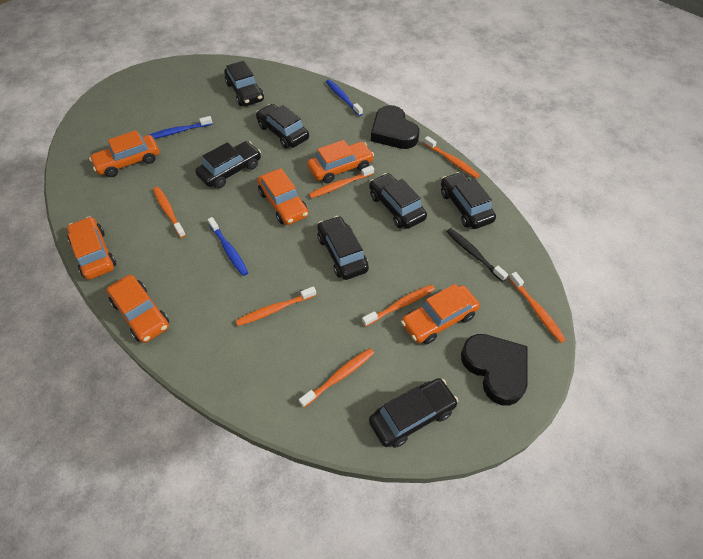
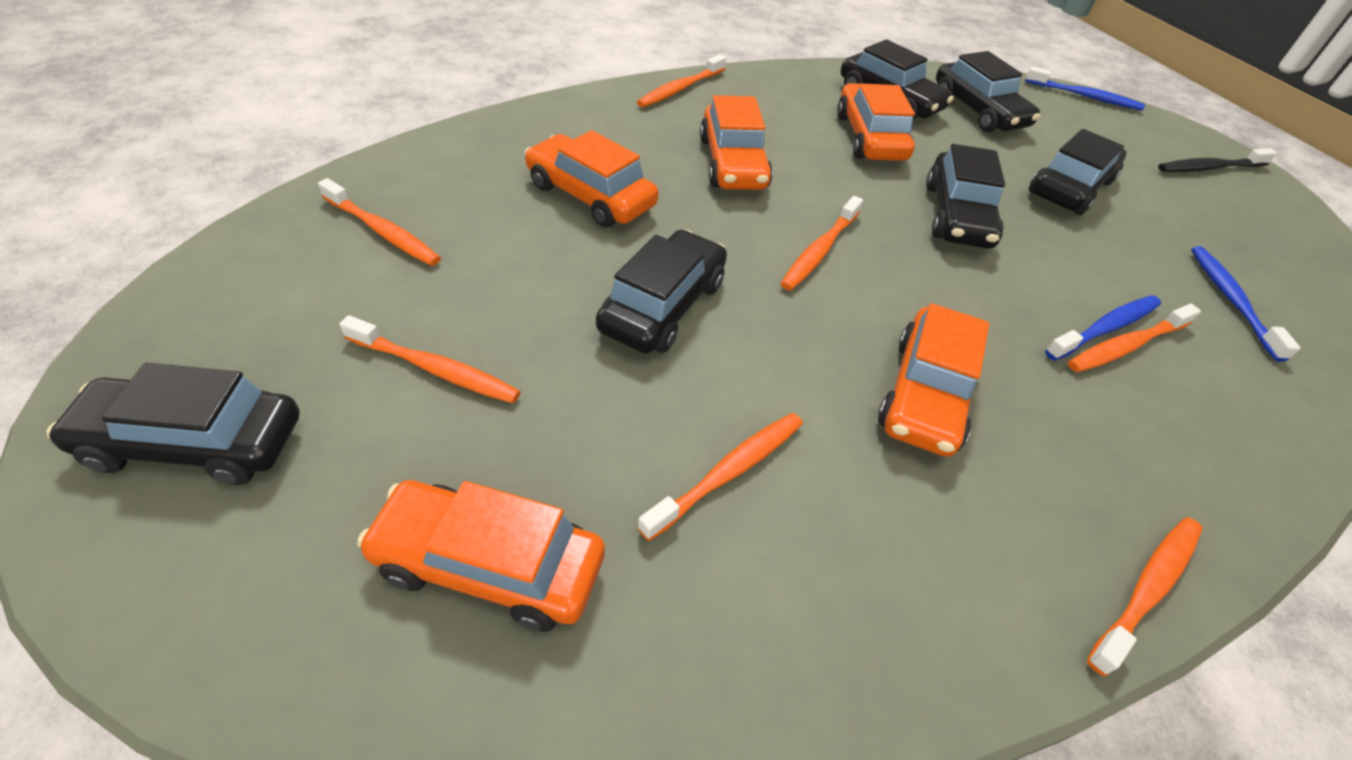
black car: [195,141,261,188] [224,61,264,106] [256,104,309,149] [317,216,369,280] [369,173,427,229] [369,378,458,448] [441,172,496,229] = 7 -> [46,363,300,485] [596,230,727,354] [841,39,954,120] [926,144,1005,248] [936,51,1040,132] [1029,129,1126,215] = 6
black heart: [371,105,420,149] [461,334,528,406] = 2 -> none = 0
orange car: [67,216,116,280] [89,130,159,177] [106,275,169,343] [257,168,308,225] [307,140,374,183] [401,284,480,344] = 6 -> [357,480,605,632] [524,130,659,228] [700,95,773,190] [837,83,915,161] [878,303,989,457] = 5

